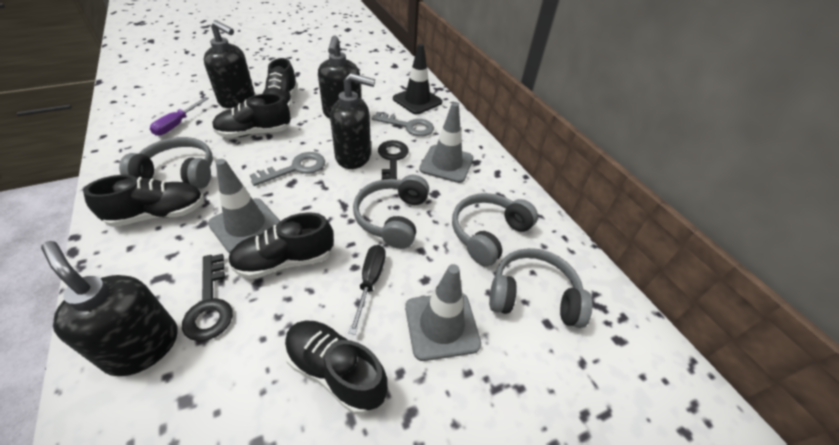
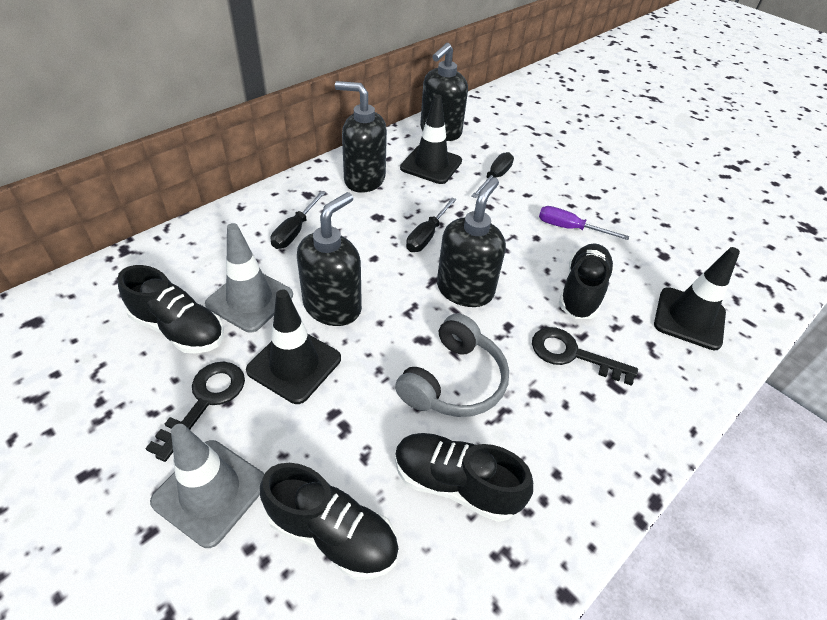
black screwdriver: [349,245,386,335] = 1 -> [271,191,326,249] [406,198,457,252] [471,152,514,198] = 3
black shoe: [83,175,204,227] [212,93,291,138] [228,213,334,279] [263,58,298,109] [284,320,388,414] = 5 -> [118,265,224,353] [260,463,399,580] [395,433,533,522] [559,243,614,319] = 4
black traffic cone: [393,44,442,114] = 1 -> [246,289,341,404] [400,94,462,184] [654,247,740,350] = 3
grey headphones: [119,137,213,189] [353,175,429,249] [452,193,538,266] [489,248,592,328] = 4 -> [395,313,509,417] = 1
grey key: [250,152,325,186] [372,112,434,136] = 2 -> none = 0
grey traffic cone: [208,159,280,253] [405,264,481,361] [419,102,473,183] = 3 -> [150,424,264,548] [205,223,293,333] = 2

